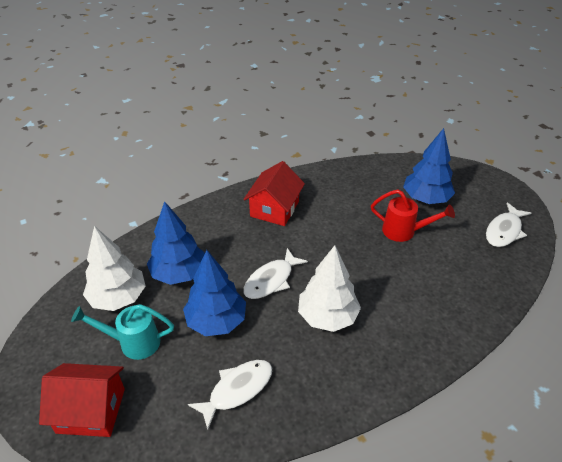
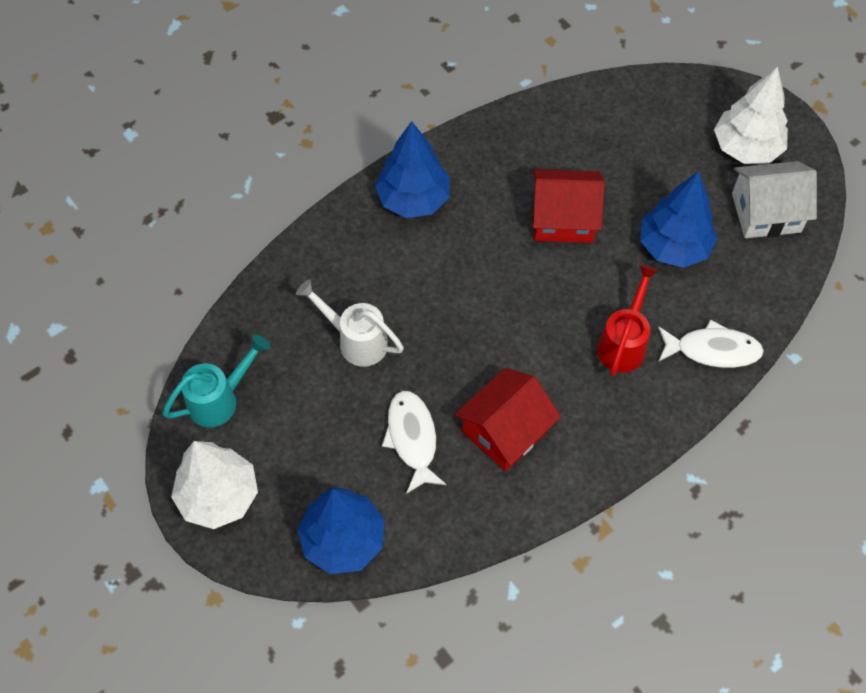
white fish: [188,360,272,430] [243,248,308,299] [486,203,531,247] = 3 -> [382,391,447,494] [658,319,764,368] = 2
white house: none = 0 -> [732,161,817,238] = 1
white watering can: none = 0 -> [296,279,404,367] = 1

